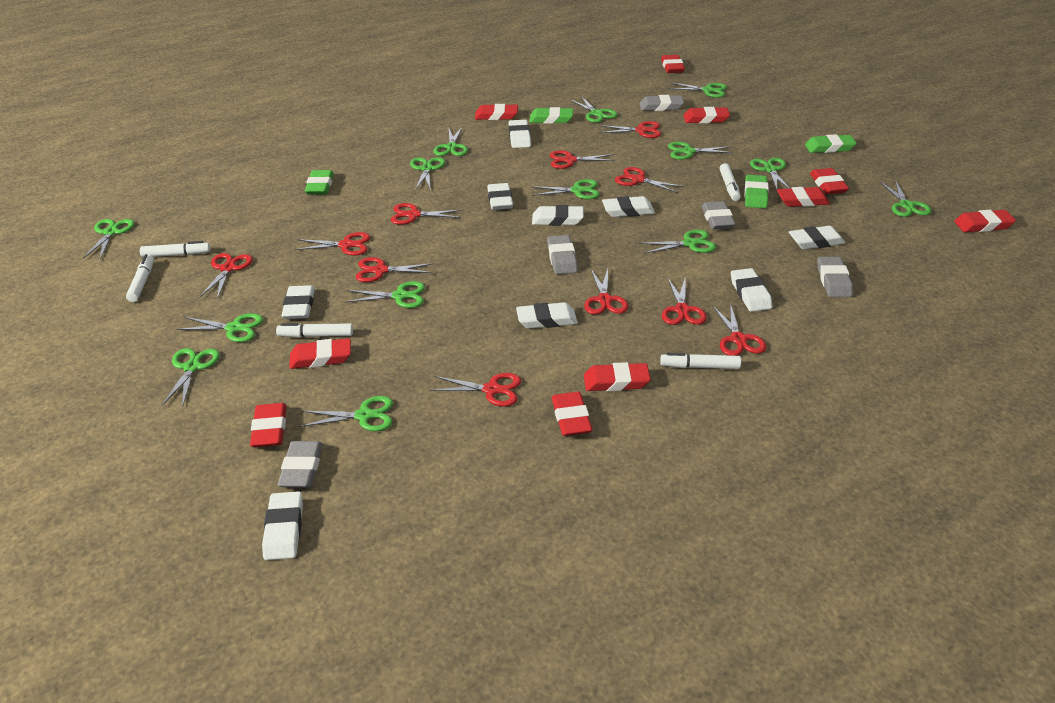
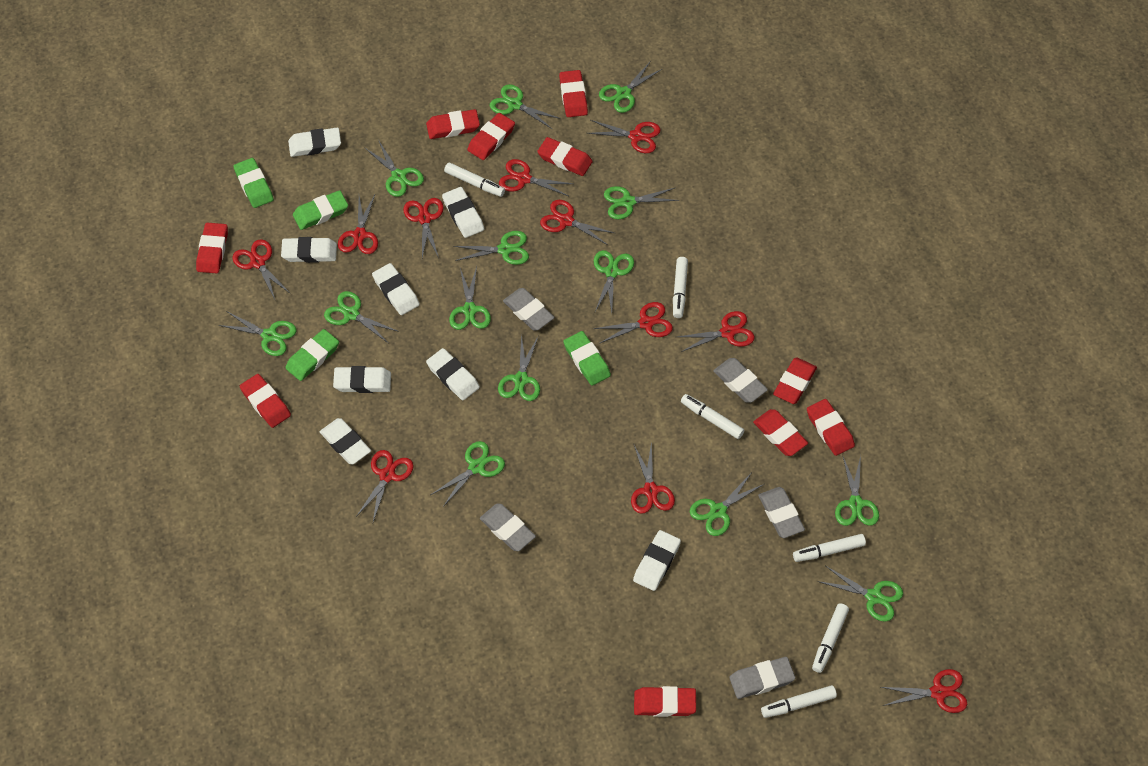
white eraser: [262,491,303,560] [281,285,315,319] [487,183,513,210] [509,120,531,148] [516,302,578,329] [532,205,584,226] [602,196,655,217] [731,268,772,312] [789,226,845,249] = 9 -> [281,237,337,263] [288,128,341,157] [320,418,371,465] [333,366,391,393] [372,263,420,315] [426,348,480,400] [442,187,484,238] [633,530,681,591] = 8
white marker: [126,254,154,302] [140,241,210,258] [276,323,353,337] [660,353,741,369] [720,163,741,201] = 5 -> [444,162,505,197] [673,257,688,318] [681,394,744,439] [761,685,837,718] [793,534,866,562] [812,603,849,673] = 6

